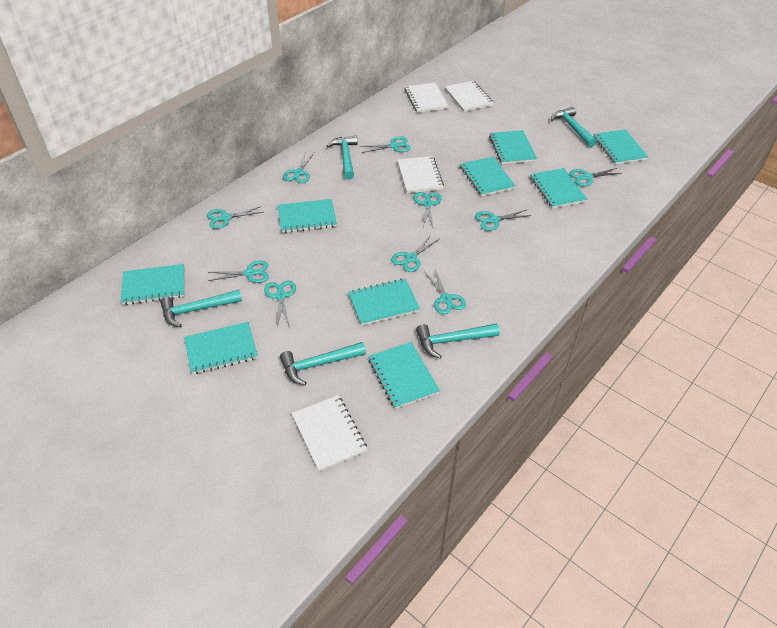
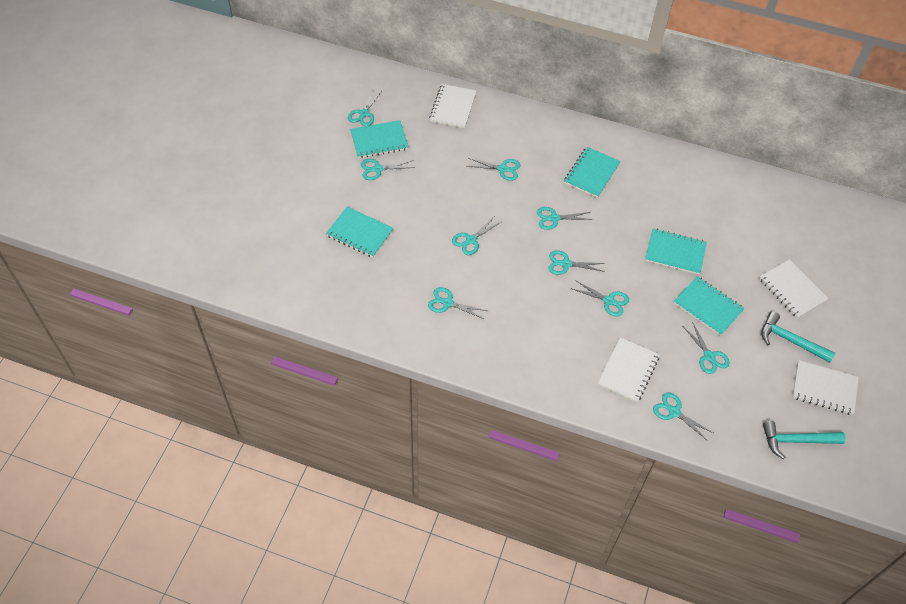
turquoise hammer: [160,290,242,327] [280,342,366,385] [326,135,358,180] [416,323,500,358] [551,107,597,147] = 5 -> [761,311,835,363] [763,421,846,459] = 2
turquoise notebook: [121,264,184,305] [184,322,258,375] [278,199,337,233] [348,279,420,326] [368,342,440,409] [460,157,515,196] [489,130,537,164] [530,168,587,208] [594,129,648,165] = 9 -> [326,207,394,257] [350,120,409,158] [564,147,621,198] [645,228,707,275] [674,276,745,336] = 5

